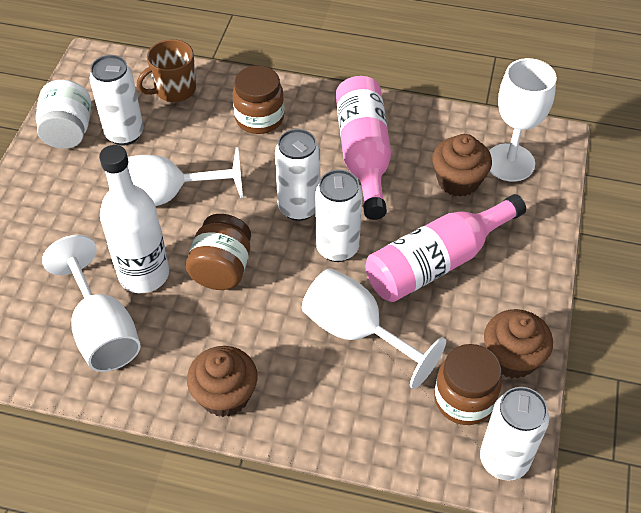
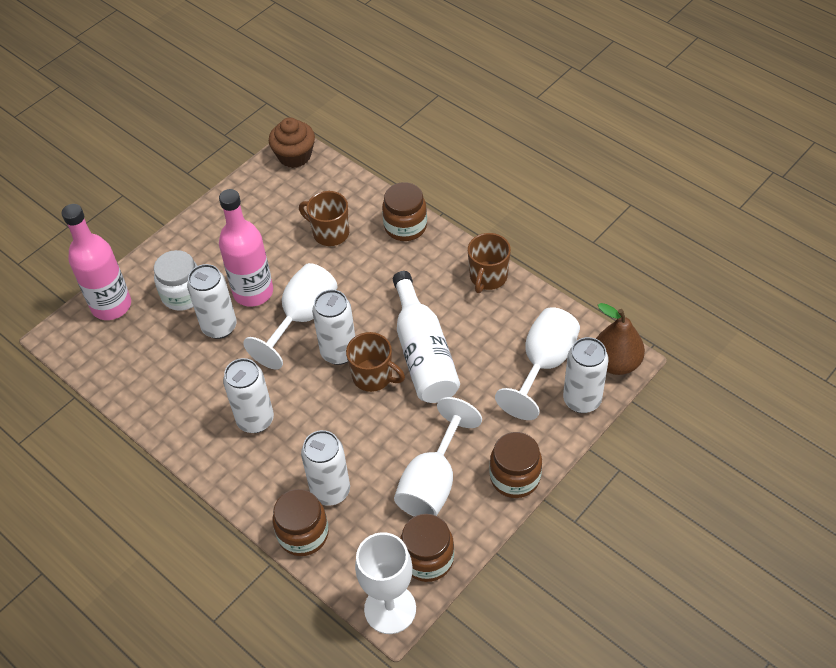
brown cupcake: [187,346,258,417] [432,134,492,197] [484,309,553,378] = 3 -> [269,118,315,168] = 1
brown jar: [186,214,251,290] [232,66,284,134] [434,344,502,425] = 3 -> [273,489,329,556] [382,182,427,241] [400,514,454,582] [489,432,542,498] = 4
brown mug: [137,39,196,102] = 1 -> [299,191,349,246] [346,332,405,392] [468,233,511,293] = 3
brown pear: none = 0 -> [596,303,645,375] = 1
white can: [89,55,144,146] [275,129,320,221] [315,170,362,262] [480,387,549,481] = 4 -> [187,264,237,339] [223,358,274,433] [301,430,350,506] [312,290,355,365] [563,337,609,413] = 5

